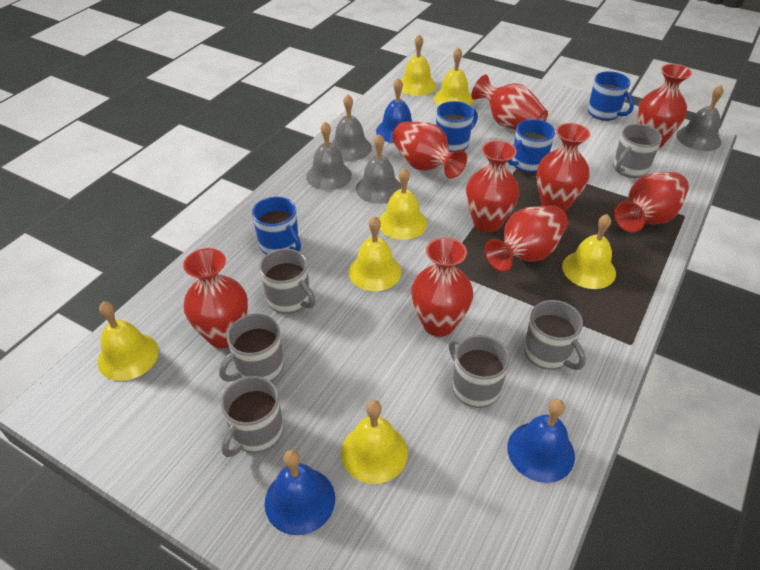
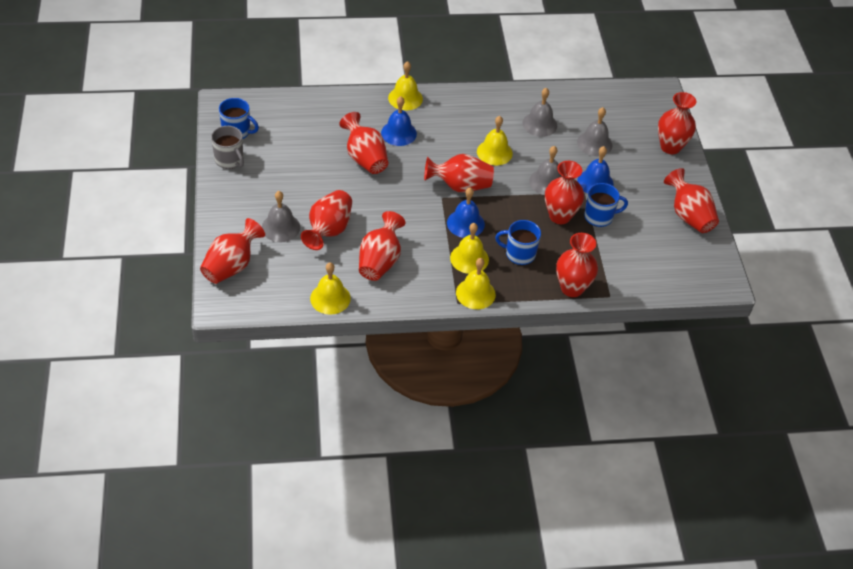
blue mug: [252,197,301,255] [436,101,478,153] [508,119,555,173] [588,71,634,121] = 4 -> [219,98,259,139] [495,220,541,265] [584,183,628,227] = 3
grey mug: [219,314,284,382] [221,376,283,457] [259,248,316,314] [449,335,510,408] [524,300,586,370] [613,124,662,178] = 6 -> [211,126,244,169] = 1
yellow bell: [97,301,159,381] [341,400,408,484] [349,216,402,291] [379,168,427,240] [401,34,436,96] [434,47,473,106] [562,214,616,289] = 7 -> [310,263,351,315] [388,61,423,110] [450,223,489,274] [456,258,496,309] [477,116,513,165] = 5

